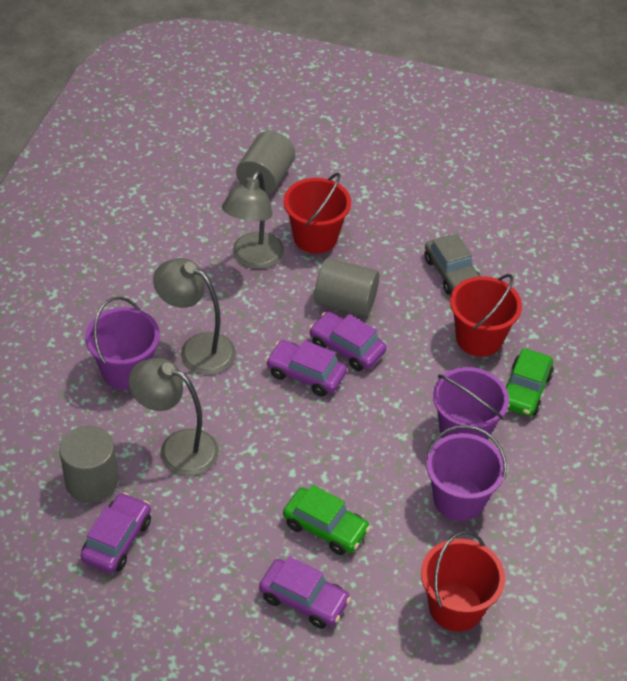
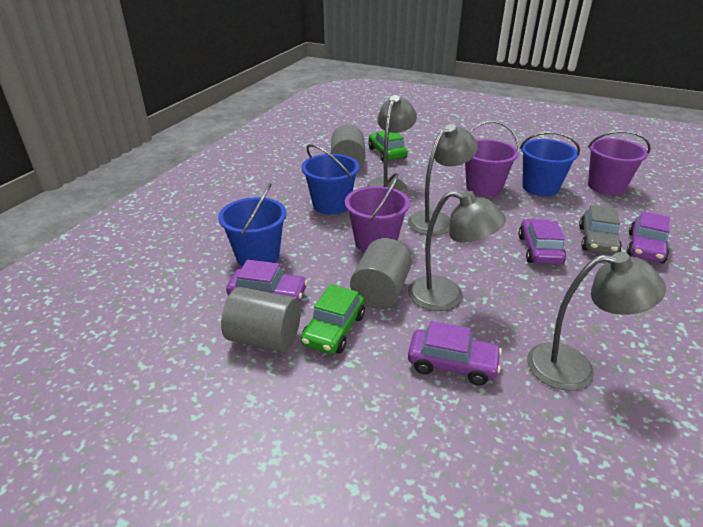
blue bucket: none = 0 -> [218,183,287,266] [302,144,360,215] [520,132,580,196] = 3
grey lamp: [129,358,219,476] [153,258,236,375] [222,171,284,269] = 3 -> [367,95,417,193] [408,124,478,236] [408,191,506,311] [527,252,666,391] = 4
red bucket: [284,173,351,254] [421,531,505,632] [450,274,522,357] = 3 -> none = 0

